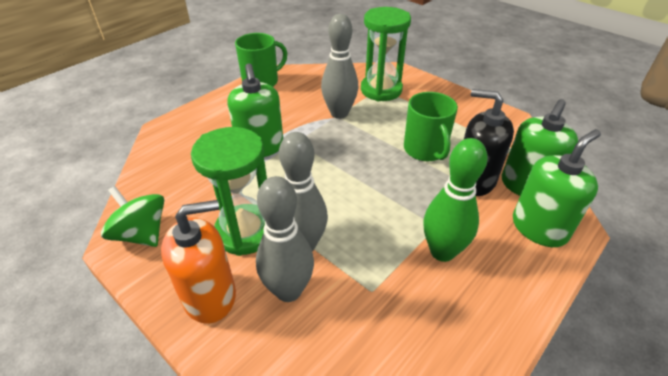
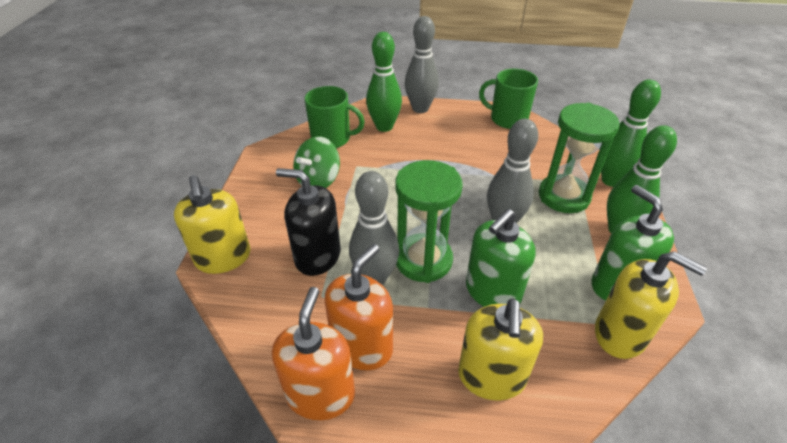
green bowling pin: [423,138,488,262] = 1 -> [366,32,402,132] [601,79,661,187] [607,125,677,234] = 3
green soap dispenser: [227,63,283,157] [502,99,578,196] [513,129,601,247] = 3 -> [466,209,536,307] [591,185,674,301] = 2
orange soap dispenser: [161,200,236,324] = 1 -> [272,287,355,420] [325,244,393,370] = 2
yellow soap dispenser: none = 0 -> [174,175,250,274] [458,298,543,401] [595,251,707,359] = 3

